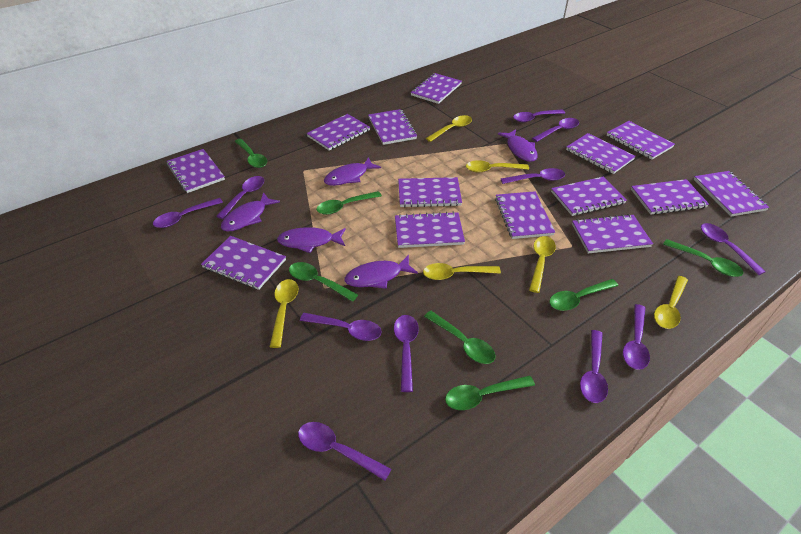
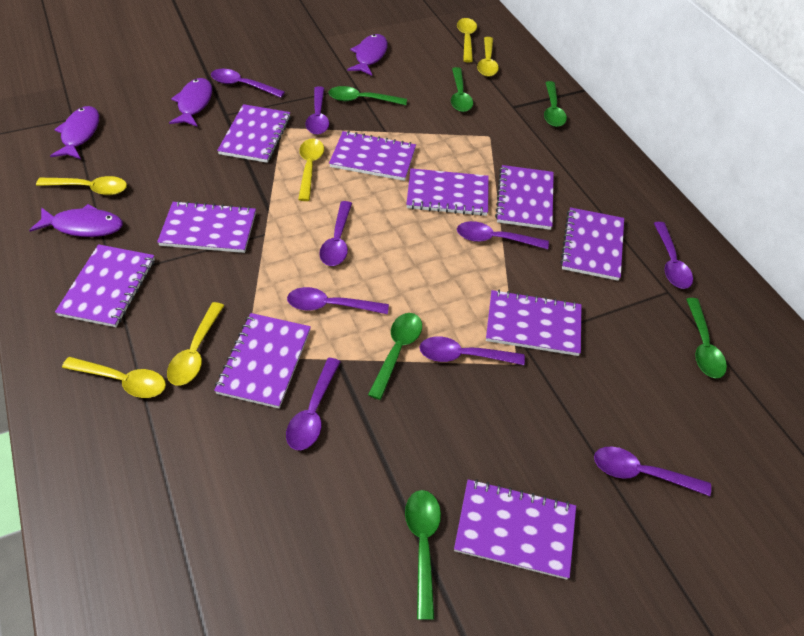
green spoon: [234,139,267,168] [289,262,358,302] [316,191,382,215] [424,311,495,364] [445,376,535,410] [550,279,618,311] [663,239,743,277] = 7 -> [328,86,407,105] [368,313,422,400] [405,490,441,620] [451,67,473,112] [544,81,567,127] [686,298,727,378] = 6
purple fish: [221,192,280,232] [277,227,345,253] [324,157,381,186] [344,255,418,289] [498,129,538,162] = 5 -> [29,204,123,237] [50,106,99,159] [169,78,212,127] [347,34,388,76] = 4
purple notebook: [167,149,225,193] [201,236,286,290] [306,114,370,151] [368,109,417,145] [395,212,465,248] [398,177,462,207] [411,73,462,104] [495,191,555,239] [551,176,627,216] [566,133,636,174] [572,214,653,253] [607,121,675,159] [631,179,709,215] [694,171,769,216] = 14 -> [55,244,155,327] [157,201,256,253] [214,313,311,408] [217,104,291,163] [329,131,416,181] [406,168,489,216] [454,479,576,579] [486,290,581,356] [495,165,554,230] [560,207,624,281] = 10
purple spoon: [153,198,223,228] [216,176,264,219] [298,422,391,481] [300,313,382,341] [394,315,419,392] [501,168,565,184] [513,109,565,122] [532,118,579,142] [580,330,608,403] [623,304,650,370] [701,223,766,275] = 11 -> [211,69,285,98] [286,358,341,450] [287,287,389,314] [305,86,329,135] [319,201,352,266] [420,336,525,365] [457,221,549,249] [594,446,711,496] [654,222,693,289] = 9

